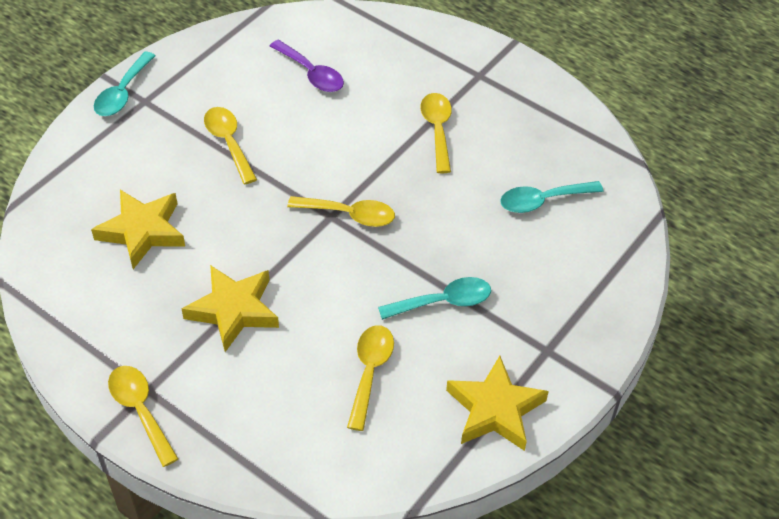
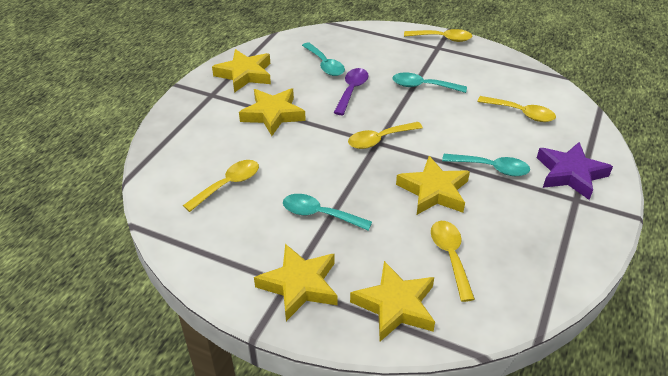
purple star: none = 0 -> [537,142,613,200] = 1
turquoise spoon: [94,52,156,116] [378,277,491,320] [500,181,603,213] = 3 -> [283,194,372,231] [302,42,345,76] [392,72,467,93] [442,154,530,176] = 4
yellow star: [91,190,185,269] [182,265,279,352] [446,356,549,451] = 3 -> [212,49,271,93] [239,88,306,136] [254,244,337,321] [350,261,435,341] [396,156,470,215] = 5

